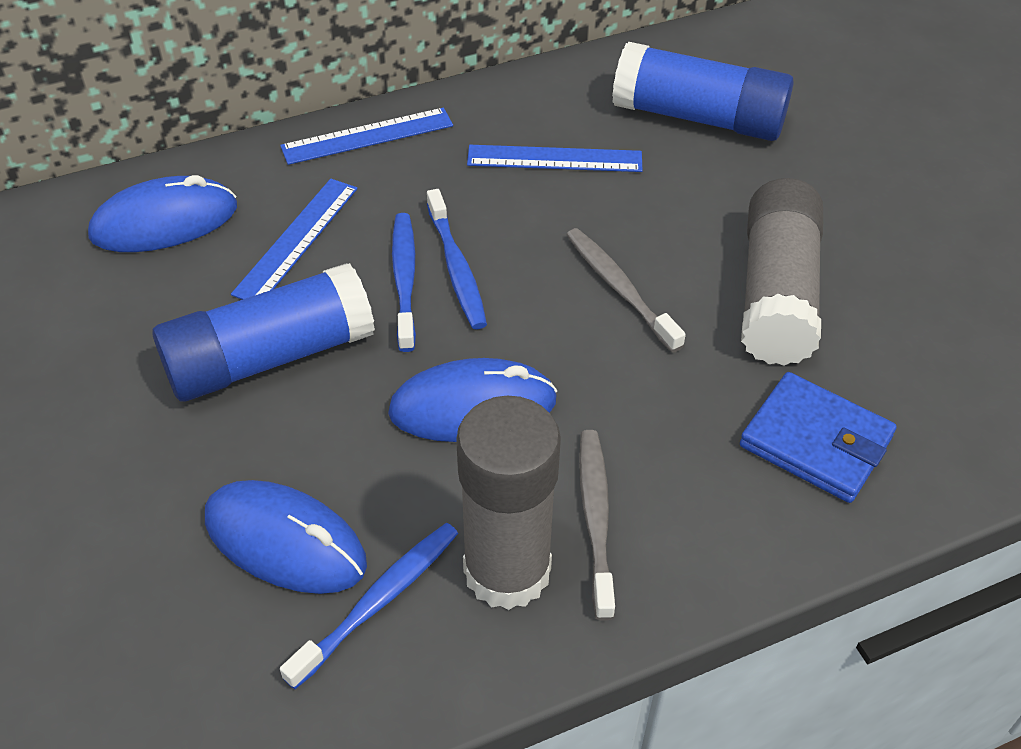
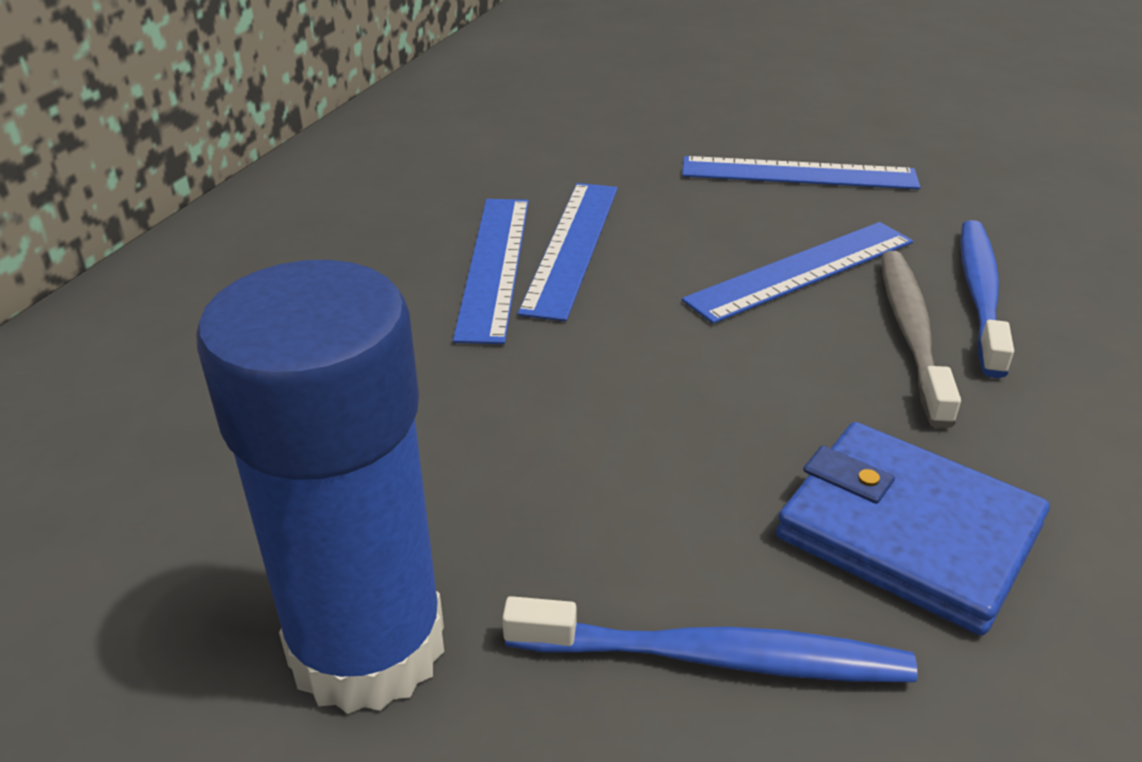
blue glue stick: [152,263,375,402] [612,42,794,141] = 2 -> [196,260,444,714] = 1
blue mouse: [88,175,237,252] [205,480,367,594] [388,358,557,442] = 3 -> none = 0
blue ruler: [231,179,358,300] [280,108,453,165] [467,145,643,172] = 3 -> [453,199,529,344] [518,183,618,321] [682,156,920,189] [682,222,913,324] = 4
blue toothbrush: [280,523,458,689] [392,213,416,352] [427,189,487,329] = 3 -> [502,596,918,682] [960,220,1014,378] = 2
grey glue stick: [456,396,561,610] [741,178,823,366] = 2 -> none = 0
grey toothbrush: [566,228,686,353] [579,430,615,621] = 2 -> [881,251,961,429] = 1

